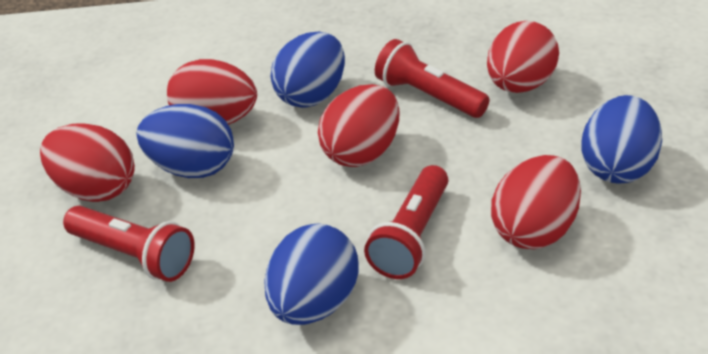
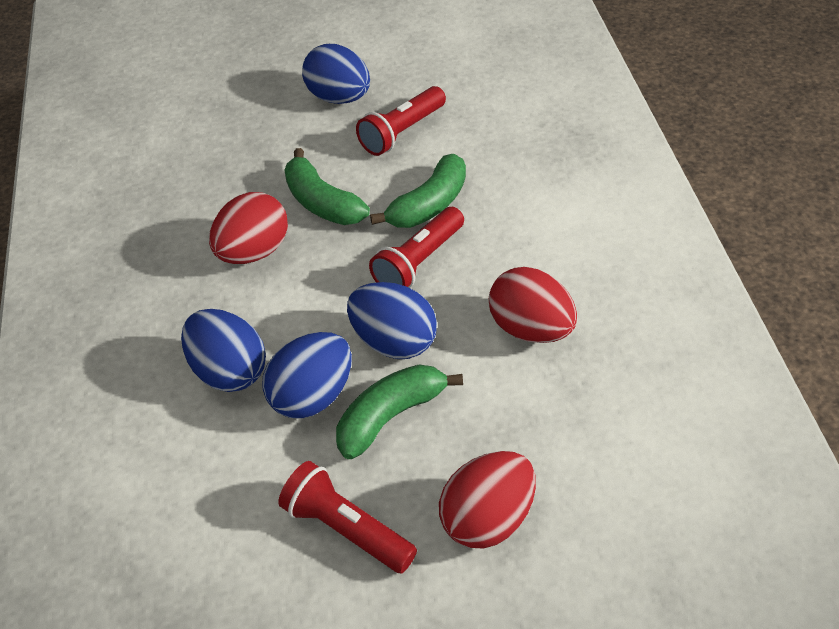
green banana: none = 0 -> [284,148,370,225] [336,364,463,459] [370,154,466,228] = 3
red egg: [40,123,135,202] [167,59,257,125] [318,84,400,167] [487,21,559,93] [491,155,581,249] = 5 -> [209,192,288,264] [439,451,536,548] [489,267,577,343] = 3

